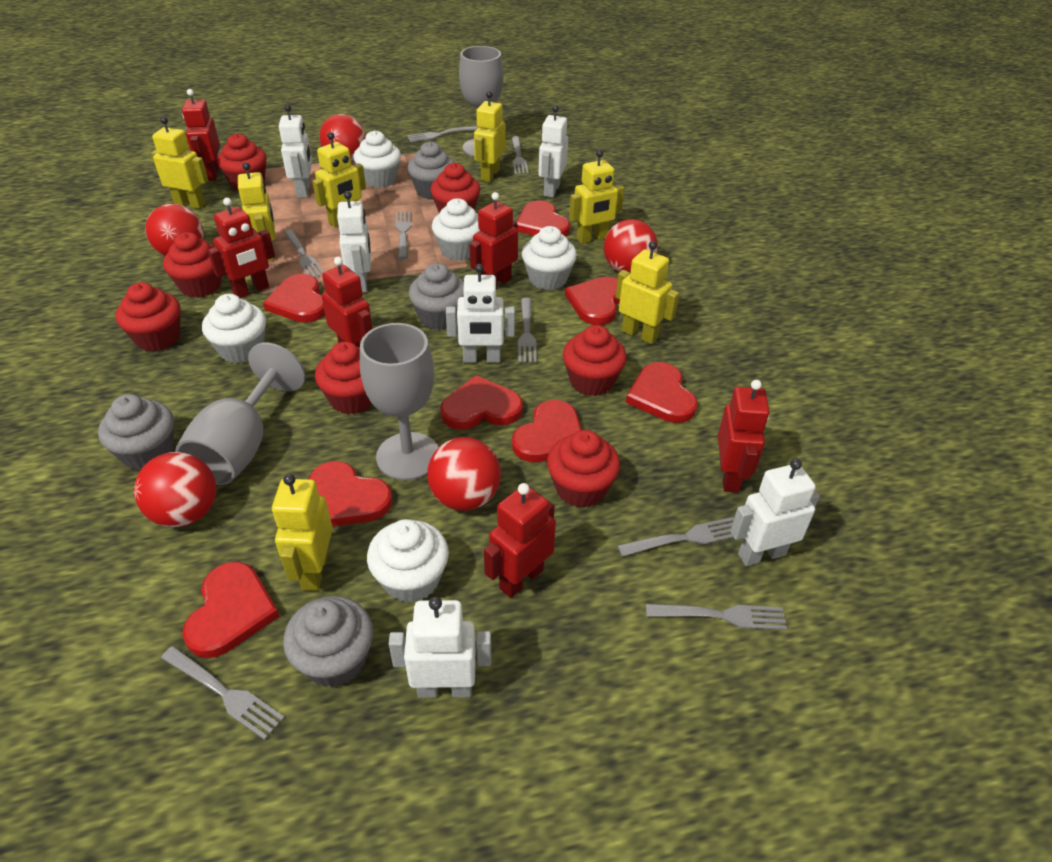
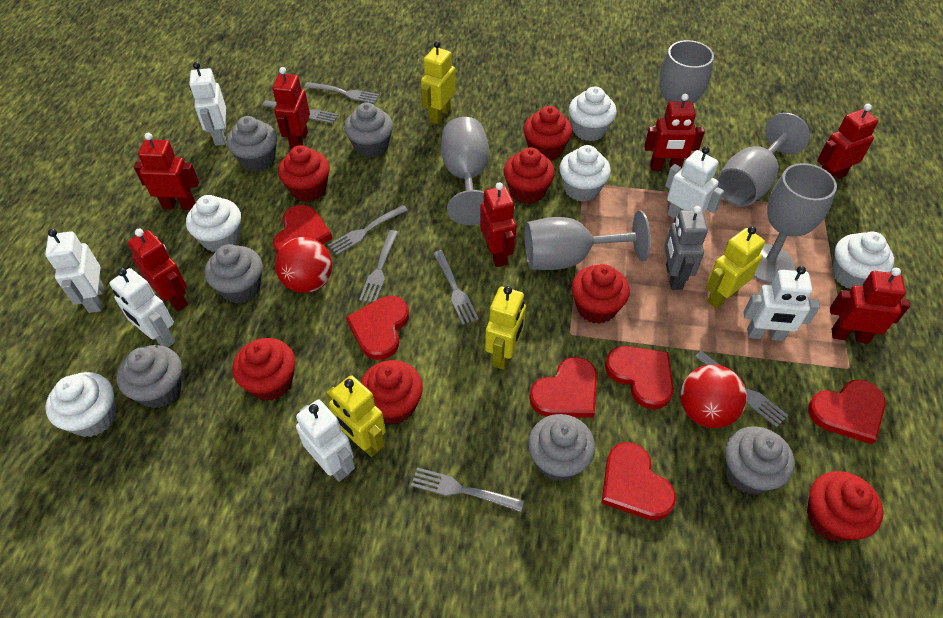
grey cupcake: [98,394,174,471] [283,596,373,688] [408,141,454,199] [409,263,464,330] = 4 -> [117,345,182,408] [205,244,262,303] [227,116,277,171] [344,103,393,158] [528,414,595,482] [725,426,795,495] = 6
grey fork: [161,646,285,740] [284,230,324,278] [395,211,411,259] [407,126,478,142] [511,136,529,174] [518,298,537,363] [617,517,734,557] [646,604,787,630] = 8 -> [263,100,338,124] [304,82,379,104] [328,205,408,255] [359,230,398,303] [411,467,524,512] [433,250,479,325] [695,351,788,427] = 7
grey goblet: [175,343,306,485] [360,323,439,480] [459,46,503,157] = 3 -> [441,117,489,225] [525,211,651,270] [646,40,714,137] [717,113,810,207] [753,163,837,283] = 5
grey robot: none = 0 -> [664,206,708,290] = 1
red ball: [134,452,216,527] [145,204,204,256] [319,114,366,161] [427,437,501,511] [604,219,658,272] = 5 -> [275,237,332,293] [680,365,747,428] = 2
red heart: [182,562,280,658] [263,274,325,323] [309,461,392,527] [440,375,523,430] [512,400,582,462] [516,200,570,237] [565,277,620,325] [626,362,698,423] = 8 -> [273,205,332,254] [346,296,409,360] [529,357,597,418] [601,442,676,520] [605,346,674,409] [808,379,886,444] = 6
red robot: [182,89,220,181] [208,198,275,298] [322,257,373,347] [470,192,518,288] [484,483,556,598] [718,380,770,493] = 6 -> [127,229,188,311] [134,133,199,210] [273,67,310,149] [480,182,516,267] [644,94,705,171] [817,104,878,179] [830,268,910,344] = 7
yellow robot: [151,117,209,209] [238,162,275,261] [272,474,333,591] [312,132,366,227] [474,91,505,182] [569,150,624,244] [616,241,679,344] = 7 -> [326,375,386,457] [421,41,456,124] [485,286,526,369] [706,226,765,308] = 4

